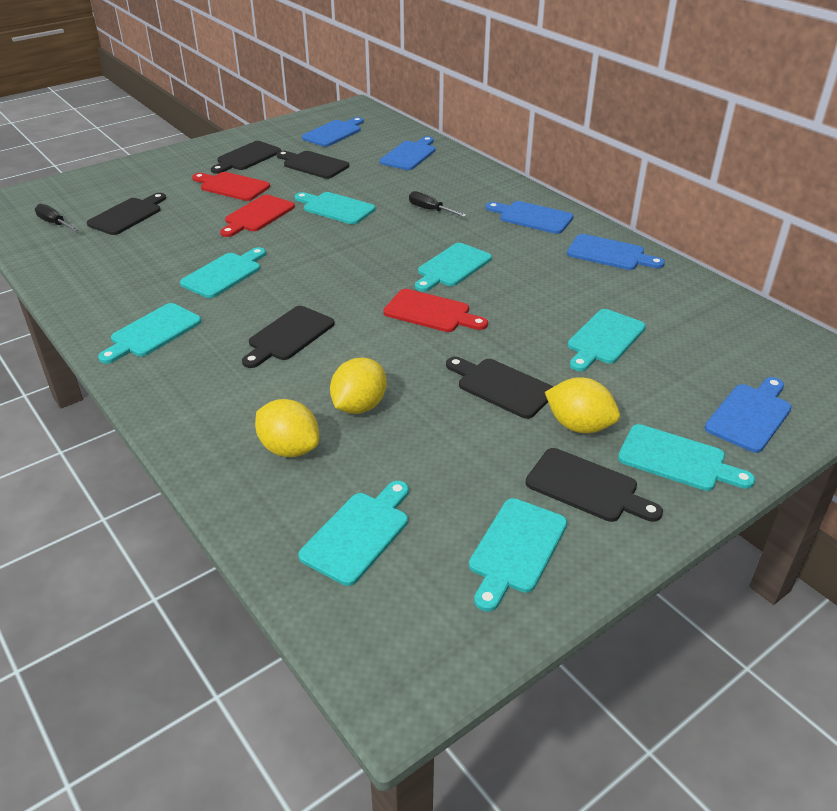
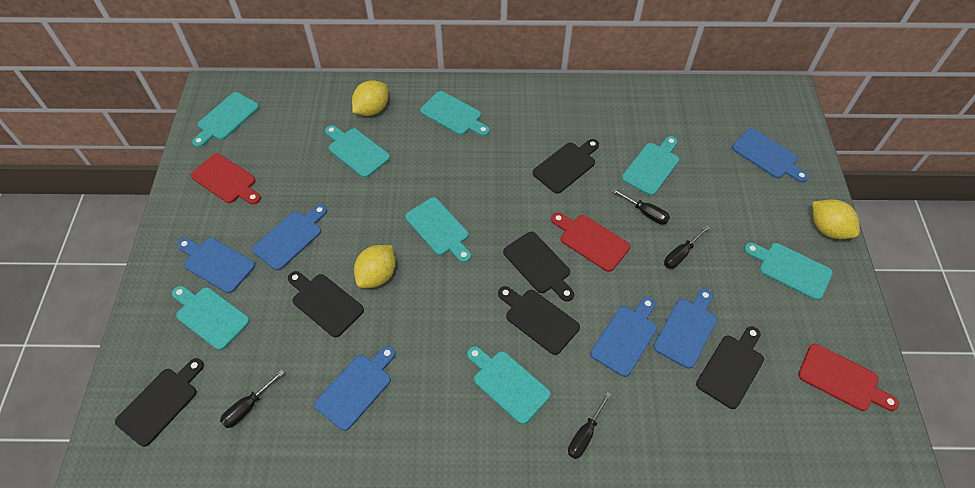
black screwdriver: [35,204,79,231] [409,191,467,217] = 2 -> [220,370,285,428] [568,392,612,459] [612,188,670,225] [664,225,710,269] = 4
blue cutting board: [302,117,364,147] [380,136,436,170] [486,201,573,234] [567,234,665,270] [704,377,792,453] = 5 -> [177,238,255,293] [252,204,327,271] [314,346,396,431] [591,297,657,377] [653,289,717,369] [732,128,809,183] = 6

